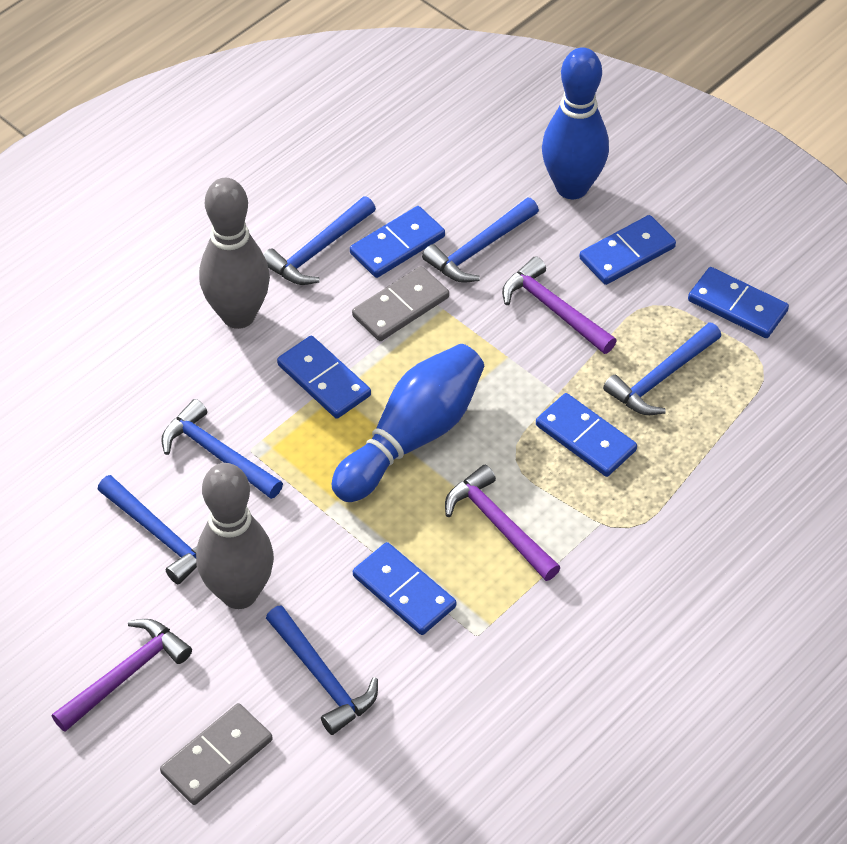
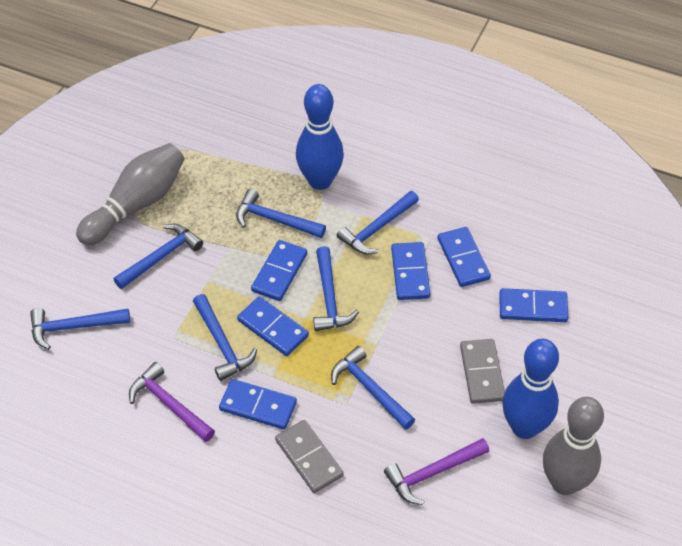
blue hammer: [97,475,197,584] [161,399,283,499] [263,196,376,285] [266,605,378,735] [422,198,539,283] [603,322,721,415] = 6 -> [30,308,130,349] [114,224,203,289] [193,294,257,381] [236,189,326,238] [313,246,359,331] [331,346,415,430] [337,191,419,255] = 7
purple hammer: [52,619,192,732] [445,465,561,581] [502,256,617,354] = 3 -> [129,362,215,442] [384,438,489,505] = 2

